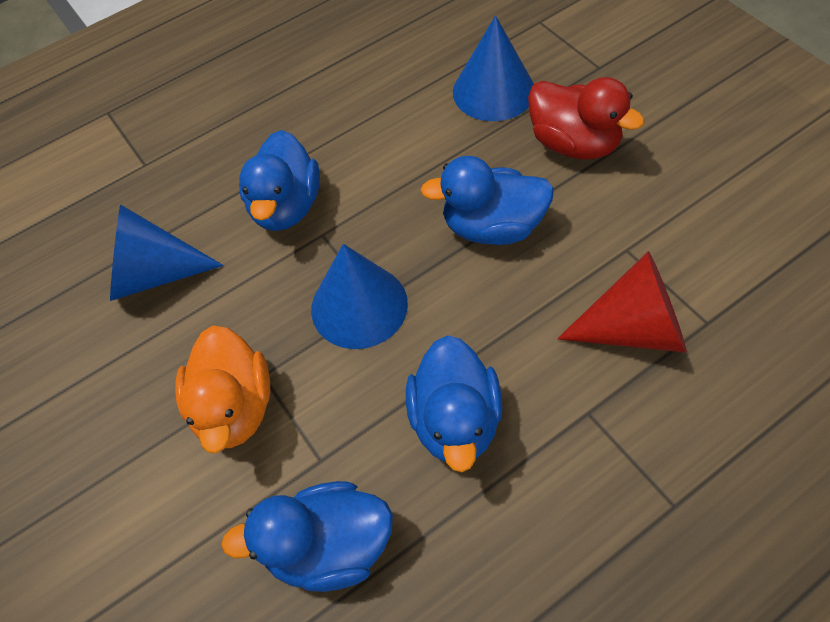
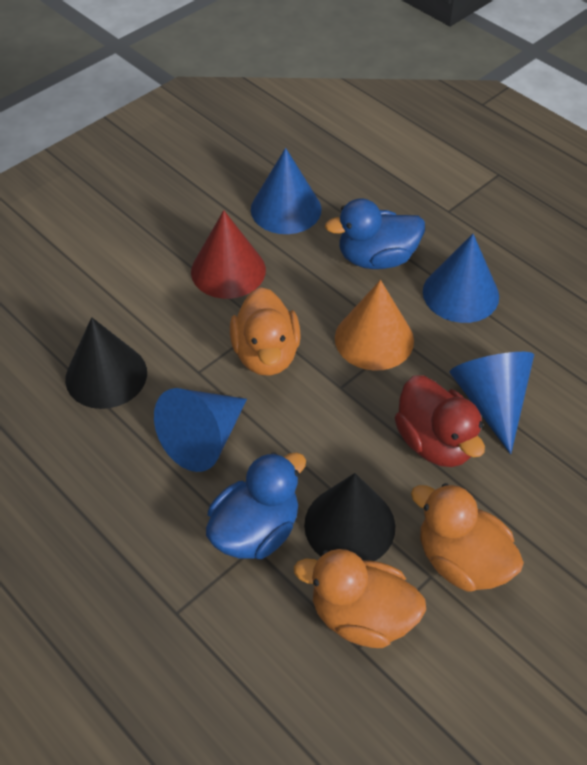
black cone: none = 0 -> [65,317,147,409] [304,473,395,561] = 2
blue cone: [110,204,223,301] [311,244,408,349] [453,16,534,121] = 3 -> [154,388,247,472] [251,148,322,234] [423,234,499,323] [450,352,534,454] = 4
blue duck: [221,481,393,592] [239,130,320,231] [406,335,502,472] [420,156,554,245] = 4 -> [206,452,306,559] [325,198,425,269] = 2
orange cone: none = 0 -> [335,280,414,371] = 1
orange duck: [175,325,270,454] = 1 -> [230,287,301,376] [294,549,426,648] [411,483,524,592] = 3

